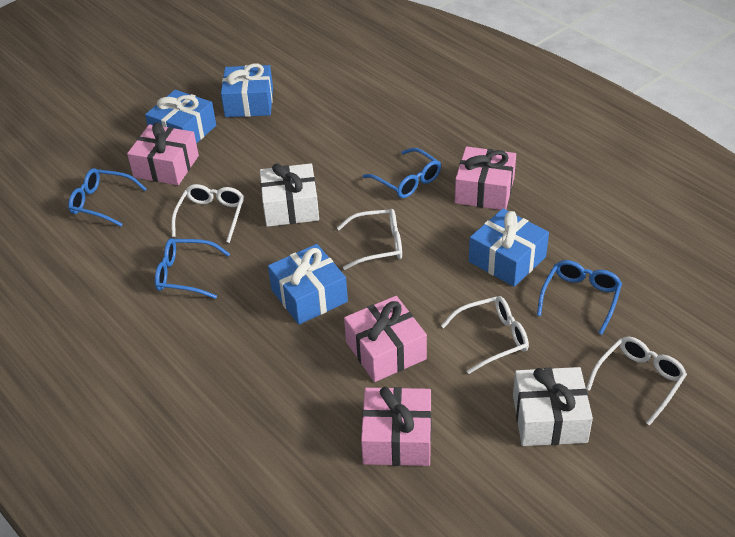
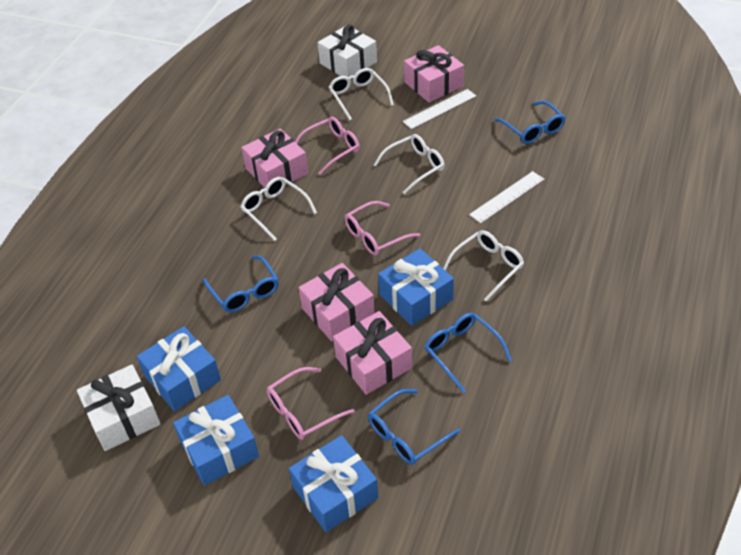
pink glasses: none = 0 -> [267,367,355,440] [295,117,360,175] [345,201,420,256] = 3
white ruler: none = 0 -> [403,89,476,129] [469,171,544,223] = 2

